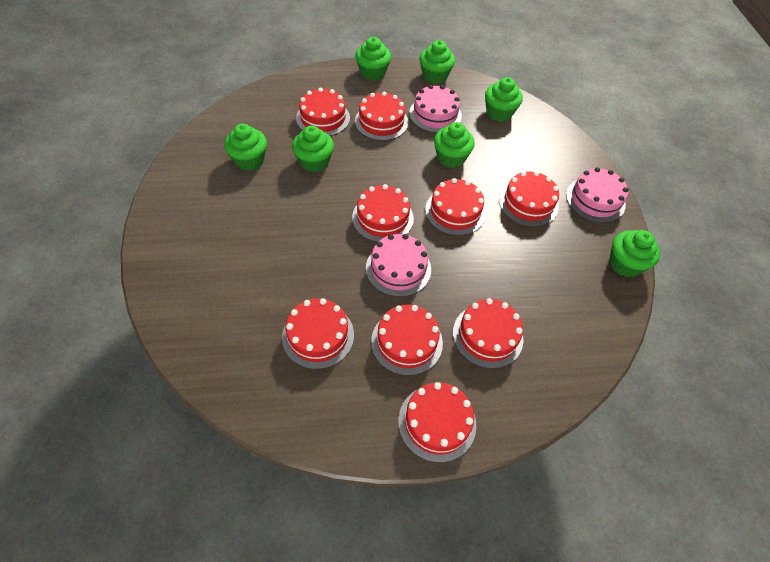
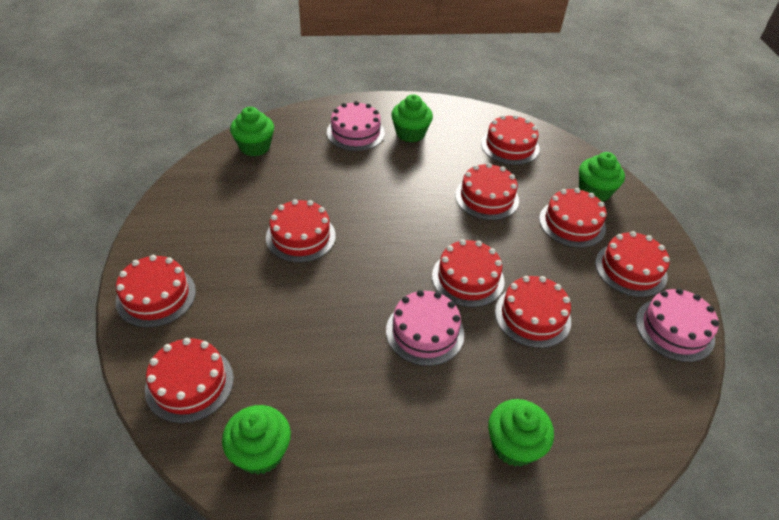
green cupcake: [224,124,267,171] [292,126,334,172] [355,37,391,81] [420,40,455,84] [434,122,475,168] [485,77,523,122] [609,230,660,277] = 7 -> [222,405,291,475] [230,107,274,156] [391,94,433,142] [488,399,554,466] [579,152,625,202] = 5

